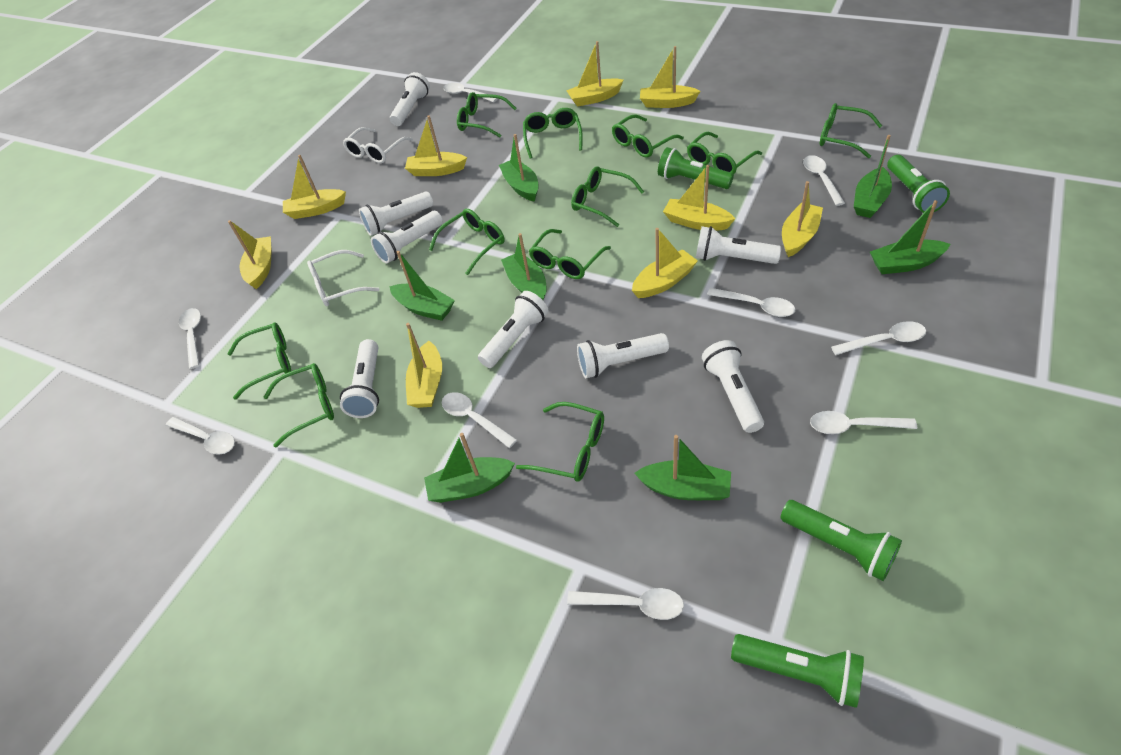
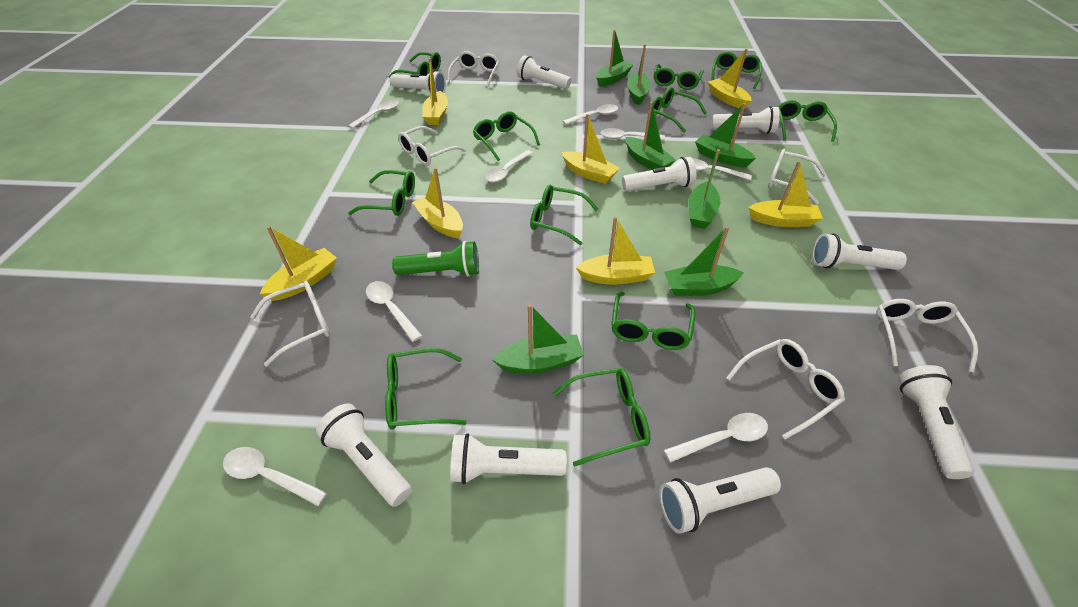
green flashlight: [658,147,734,189] [731,634,864,708] [780,500,902,581] [887,155,950,213] = 4 -> [392,241,479,277] = 1
white flashlight: [340,339,379,418] [359,192,433,236] [371,211,443,263] [390,72,430,126] [478,291,549,368] [577,333,669,378] [696,226,781,264] [702,340,764,433] = 8 -> [316,403,412,507] [390,70,446,93] [450,433,567,484] [517,55,571,89] [622,157,697,191] [659,467,781,534] [711,106,780,134] [812,234,907,270] [898,365,974,479] = 9
white glasses: [307,250,379,307] [343,127,413,163] = 2 -> [250,281,330,367] [398,126,466,165] [447,51,499,88] [726,339,845,440] [768,149,826,204] [876,299,978,373] = 6
white spoon: [166,417,235,455] [179,308,201,369] [442,392,517,448] [443,83,498,102] [567,588,684,620] [707,288,795,317] [803,155,845,206] [810,411,917,434] [831,321,926,355] = 9 -> [223,447,328,506] [348,100,399,129] [366,281,422,342] [485,150,533,182] [563,104,618,125] [600,128,665,140] [664,413,768,463] [692,158,752,180] = 8
yellow boat: [228,220,272,289] [283,155,346,219] [405,115,467,176] [406,323,442,408] [566,41,624,107] [632,228,698,298] [640,46,700,108] [663,165,735,231] [782,181,823,257] = 9 -> [260,226,337,301] [412,168,463,238] [422,58,448,125] [562,114,620,184] [576,217,655,285] [708,49,752,109] [749,161,823,227] = 7

